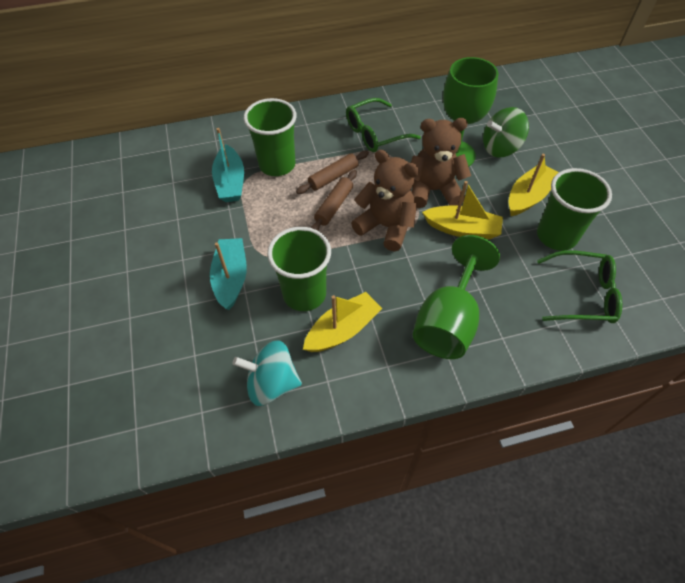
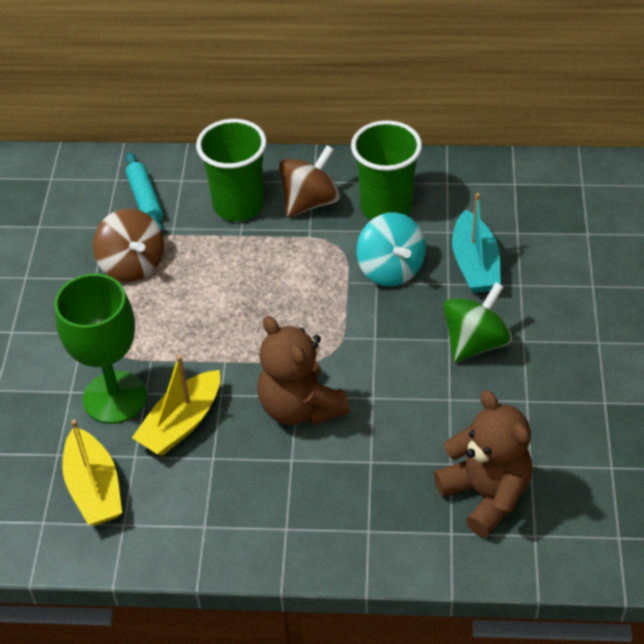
brown rolling pin: [296,151,369,194] [311,170,357,231] = 2 -> none = 0
brown spinning top: none = 0 -> [93,208,164,282] [279,145,340,217] = 2
green cup: [244,98,297,176] [267,227,331,311] [537,168,612,251] = 3 -> [196,119,267,221] [351,120,422,220] = 2
green glasses: [346,98,421,152] [537,250,622,323] = 2 -> none = 0
green goblet: [413,235,500,359] [443,57,498,167] = 2 -> [54,274,147,424] = 1
turquoise boat: [210,238,247,310] [212,128,244,202] = 2 -> [452,193,501,293] = 1
turquoise rolling pin: none = 0 -> [126,152,163,232] = 1
yellow boat: [303,292,382,352] [422,181,503,239] [508,154,559,216] = 3 -> [62,420,122,525] [132,355,220,456] = 2

